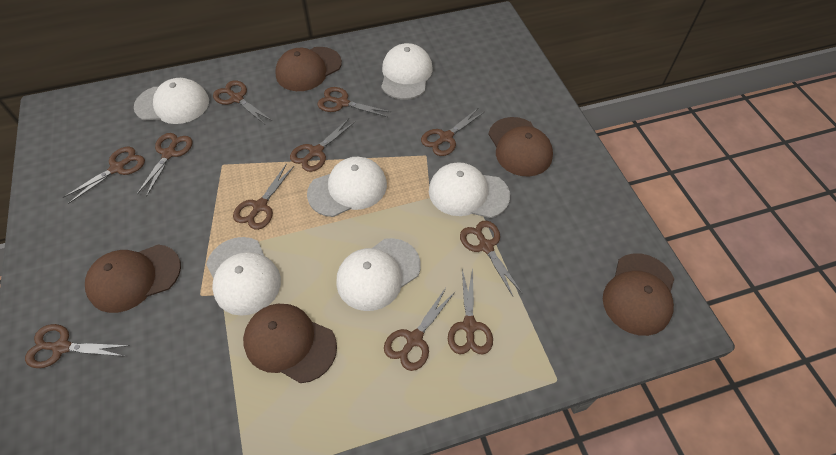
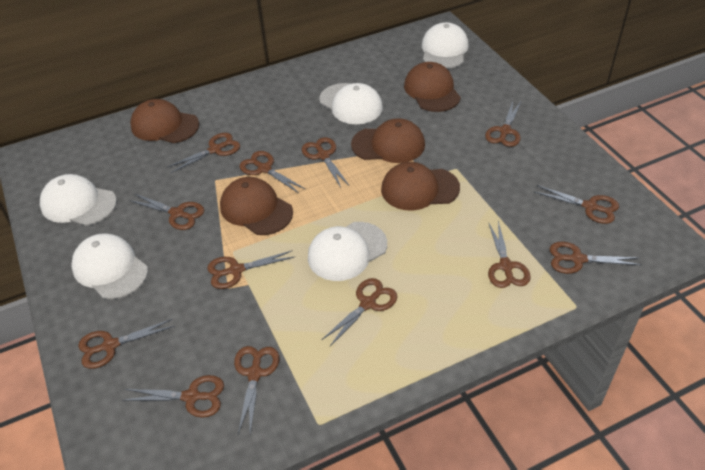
brown scissors: [25,324,130,368] [63,147,145,204] [137,133,192,197] [213,80,272,124] [233,163,294,230] [290,119,355,172] [317,87,391,117] [384,288,455,371] [421,108,484,156] [448,267,493,354] [460,221,522,296] = 11 -> [78,319,175,369] [122,375,224,418] [129,194,204,230] [167,133,240,173] [207,250,294,289] [234,346,279,434] [240,151,305,193] [302,137,349,187] [322,278,397,346] [485,101,521,147] [488,221,531,288] [534,185,619,224] [549,242,642,274] = 13
white cap: [134,78,209,124] [206,237,281,316] [307,157,387,217] [336,238,421,311] [381,43,433,99] [429,162,510,218] = 6 -> [40,174,117,226] [71,233,148,299] [308,222,387,281] [319,83,383,124] [422,22,469,69] = 5

